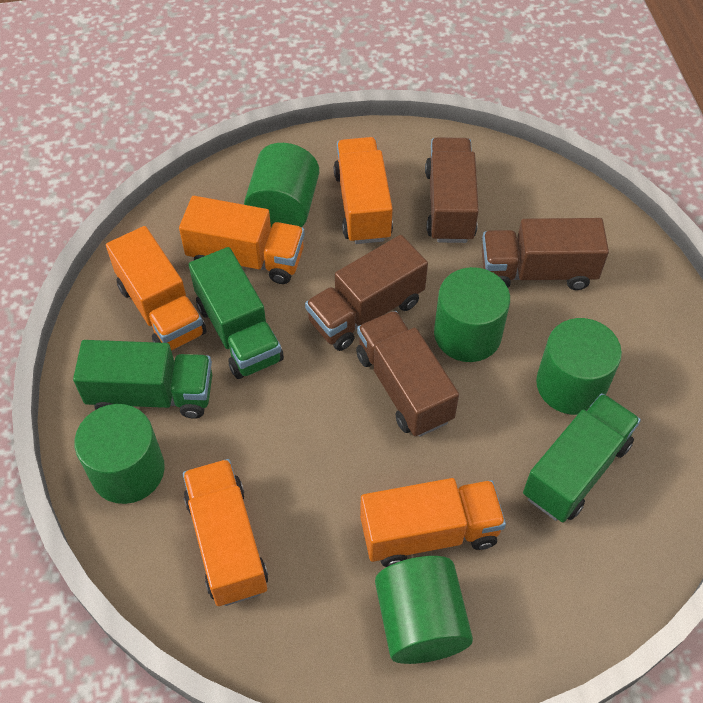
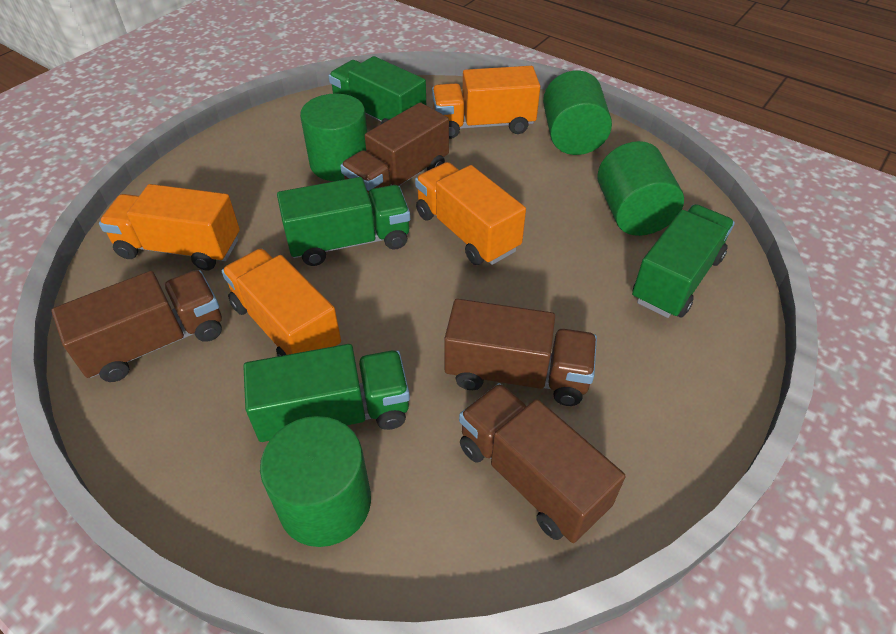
green cylinder: [74,404,165,504] [244,143,319,227] [375,556,473,664] [434,267,510,362] [536,318,622,415] = 5 -> [260,416,371,547] [300,94,367,181] [543,70,612,155] [597,141,684,236] = 4
green truck: [73,340,212,419] [189,247,284,379] [523,393,641,522] = 3 -> [243,344,410,442] [277,177,410,266] [329,56,426,124] [632,204,735,318] = 4
orange truck: [106,226,207,350] [179,196,305,284] [183,459,268,606] [334,137,393,244] [360,478,506,567] = 5 -> [99,184,240,270] [222,249,341,356] [415,162,526,265] [432,66,540,139] = 4

